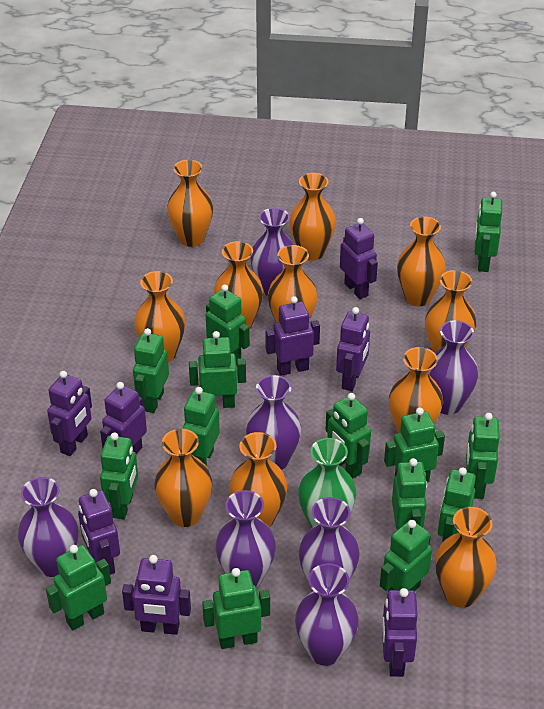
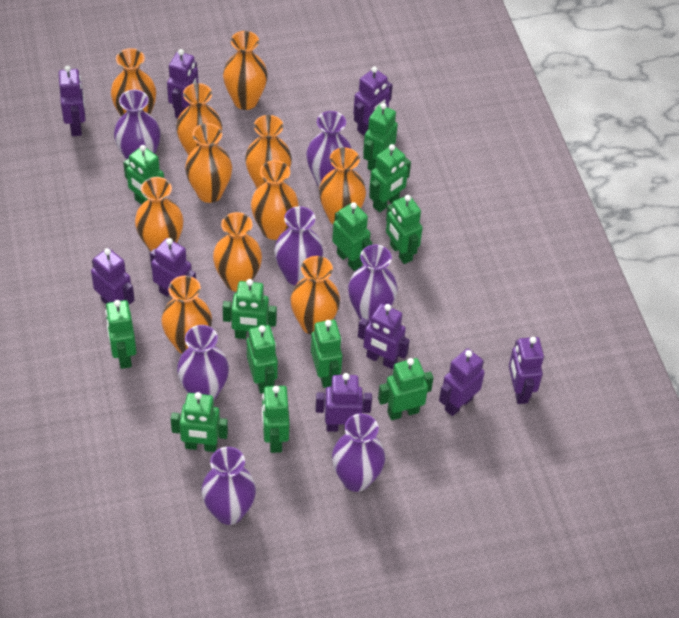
green robot: [46,545,111,630] [100,433,138,519] [133,328,169,413] [182,387,220,465] [189,331,246,408] [202,568,270,649] [206,284,250,365] [325,393,371,478] [380,520,432,591] [384,407,445,482] [392,458,427,530] [438,467,476,542] [466,413,500,499] [475,192,502,272] = 14 -> [105,300,136,369] [123,145,164,205] [171,392,228,452] [223,279,277,339] [247,325,278,394] [262,386,289,453] [311,320,342,388] [332,202,372,271] [363,103,398,171] [369,144,411,212] [378,358,434,420] [386,195,422,264] = 12
green vase: [298,438,356,529] = 1 -> none = 0
purple robot: [47,371,92,456] [78,489,120,575] [100,382,147,454] [122,555,191,635] [266,296,320,376] [336,307,370,391] [340,218,378,299] [382,588,418,677] = 8 -> [59,66,86,136] [91,248,135,305] [150,238,196,297] [167,49,198,118] [316,373,372,432] [353,67,393,135] [358,304,410,369] [439,349,485,416] [509,337,544,404] = 9

